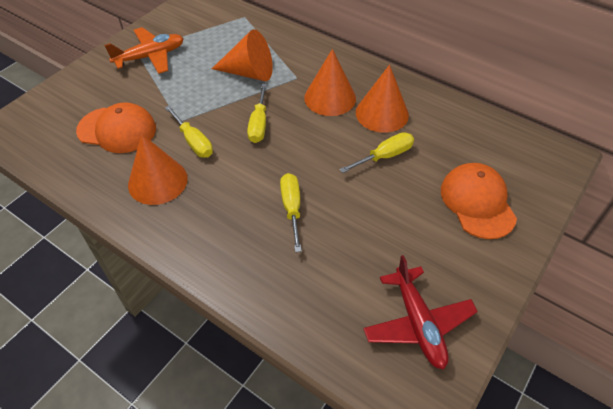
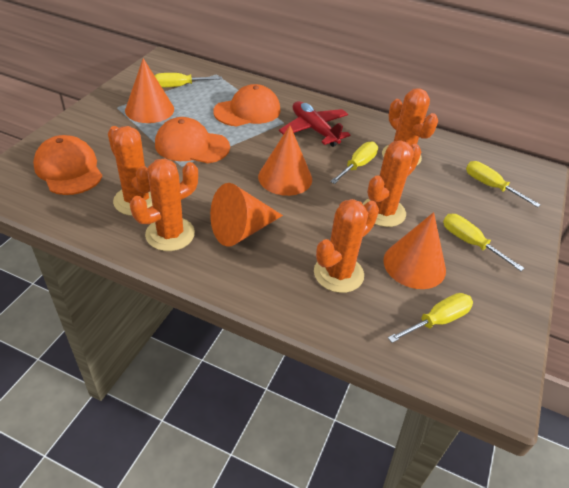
orange cactus: none = 0 -> [108,126,153,216] [130,158,198,251] [314,199,379,293] [363,141,421,227] [382,88,438,165] = 5
orange cap: [76,102,156,153] [441,163,517,239] = 2 -> [33,135,103,195] [155,117,230,163] [213,84,281,127] = 3
orange plane: [104,27,184,74] = 1 -> none = 0
yellow screwdriver: [165,106,213,158] [247,84,267,143] [280,173,302,252] [339,132,414,173] = 4 -> [155,73,222,87] [330,142,378,184] [388,293,473,343] [443,214,524,271] [466,161,541,207] = 5

